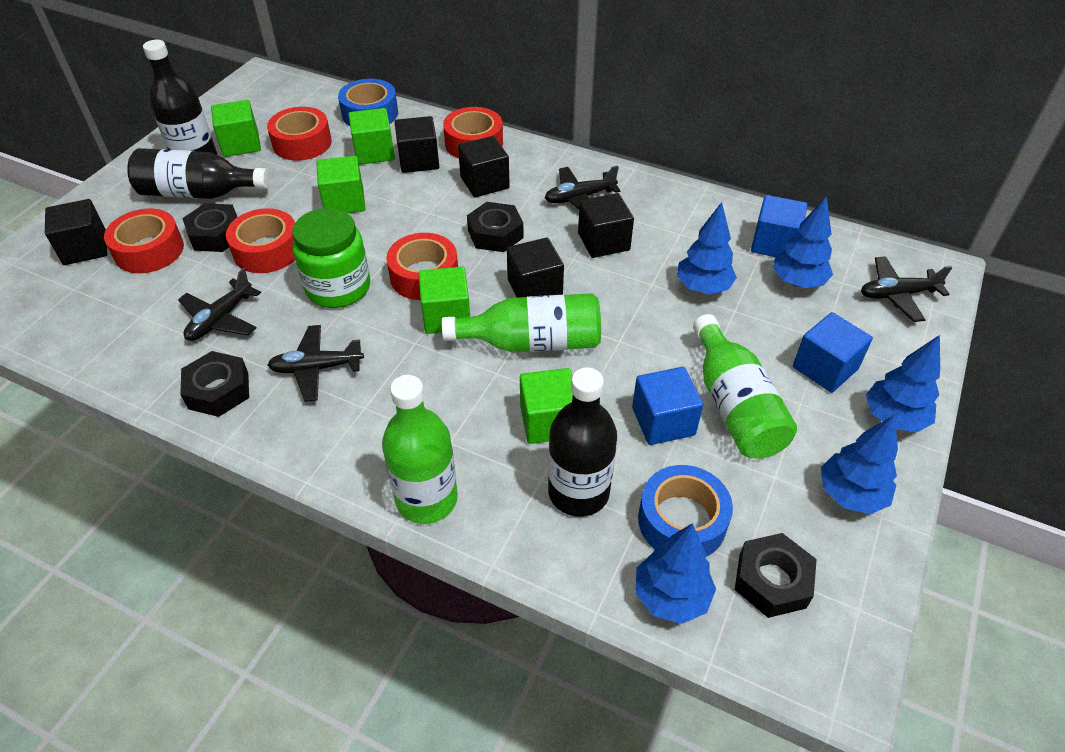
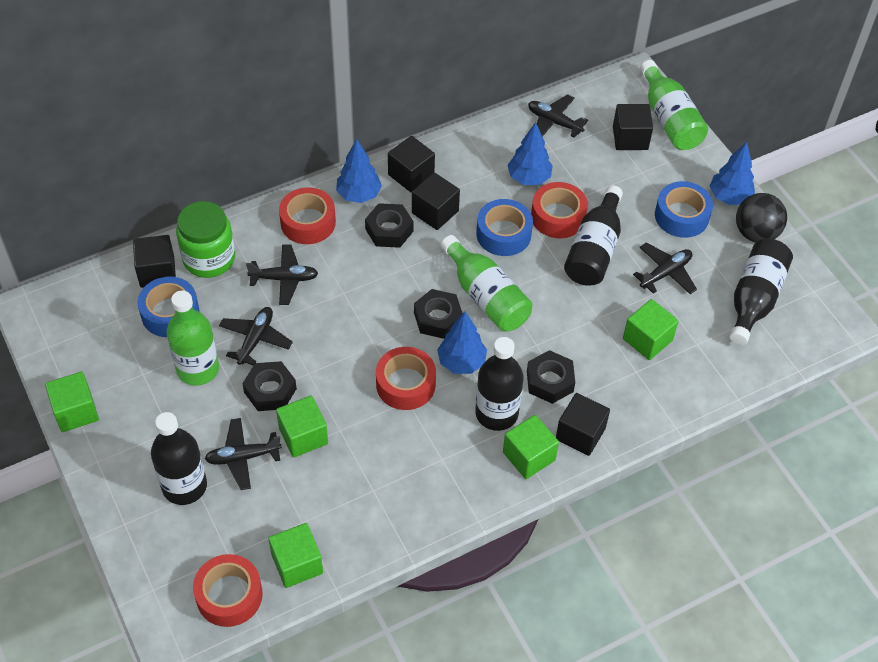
black ball: none = 0 -> [736,193,787,242] = 1
black bottle: [127,148,270,199] [143,40,217,155] [548,367,617,517] = 3 -> [151,412,207,505] [475,337,523,431] [564,185,623,286] [730,239,793,345] = 4
black plane: [178,268,261,341] [268,325,364,402] [545,166,621,209] [861,256,953,322] = 4 -> [205,418,282,490] [219,307,293,366] [246,244,318,305] [528,94,588,138] [633,242,697,294] = 5
blue cube: [632,367,703,445] [751,195,807,257] [793,312,873,393] = 3 -> none = 0
blue tape: [338,79,398,126] [638,465,733,557] = 2 -> [137,277,199,337] [476,199,533,256] [655,181,713,238] = 3
blue tree: [635,523,716,624] [677,202,737,294] [772,196,833,288] [821,415,898,514] [866,335,940,432] = 5 -> [336,139,382,203] [437,311,487,374] [507,122,553,185] [709,142,755,205] = 4
red tape: [104,208,184,273] [226,208,295,273] [267,107,332,161] [386,233,458,300] [443,107,503,158] = 5 -> [193,554,263,627] [279,187,336,244] [376,347,436,410] [531,182,588,238] = 4

